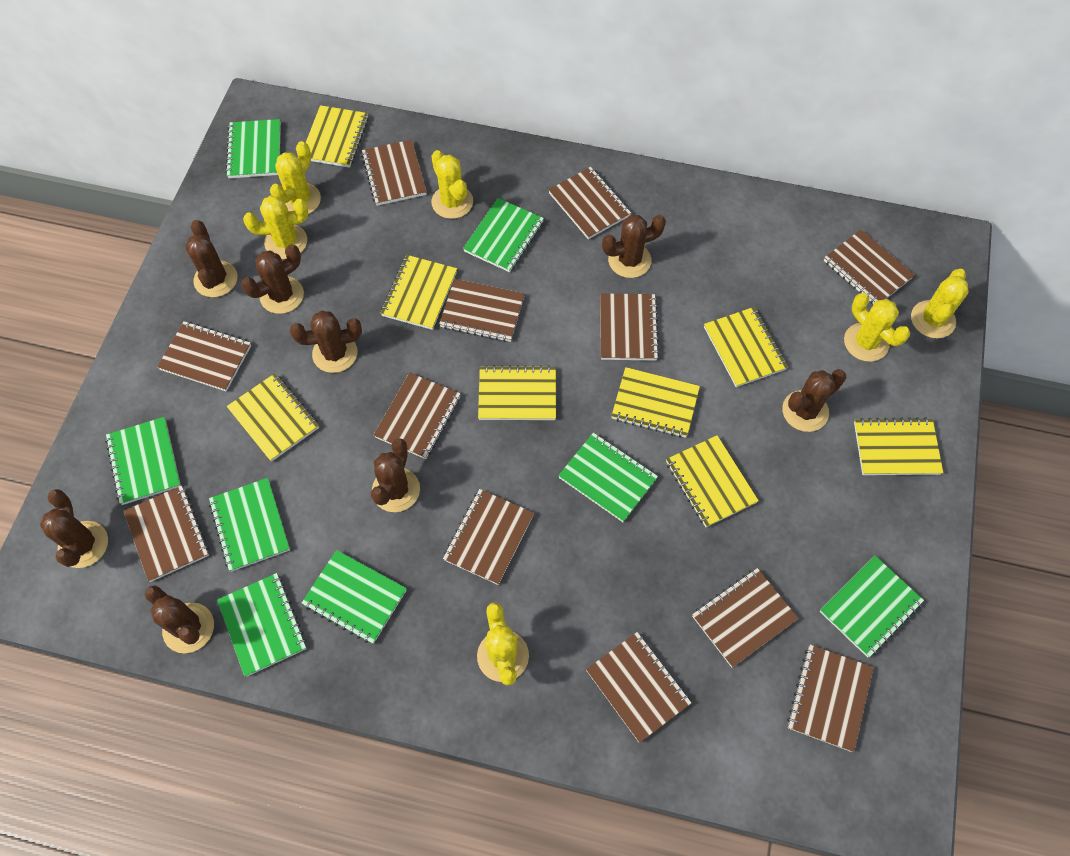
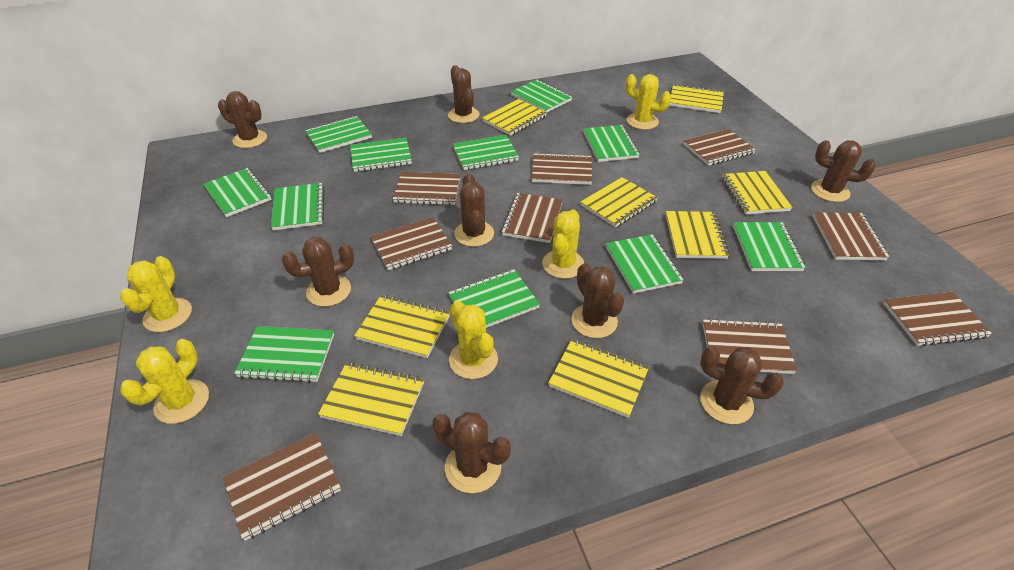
brown notebook: [124,486,209,582] [157,321,251,391] [361,140,427,206] [373,373,461,459] [439,279,525,342] [443,489,534,585] [549,167,631,239] [586,632,692,743] [600,293,660,361] [692,568,799,667] [787,645,874,752] [824,230,915,304] = 12 -> [223,432,341,541] [371,217,452,270] [393,172,461,205] [501,193,563,243] [532,153,592,185] [683,129,756,166] [702,318,797,374] [813,212,890,260] [883,292,992,346] = 9
green notebook: [105,417,181,505] [209,478,290,572] [217,573,307,677] [225,119,281,178] [302,550,407,644] [463,198,544,272] [558,432,658,522] [820,556,924,657] = 8 -> [204,168,272,217] [234,326,334,383] [271,183,324,230] [305,116,372,153] [350,138,412,172] [448,269,540,328] [453,135,519,170] [511,80,572,112] [583,125,640,162] [606,234,684,294] [733,222,806,271] = 11
yellow cactus: [243,195,308,259] [270,141,321,214] [431,150,473,219] [477,602,529,686] [844,293,910,362] [911,269,968,338] = 6 -> [120,256,192,332] [120,339,209,424] [449,300,498,379] [542,210,584,279] [626,74,671,130] = 5

